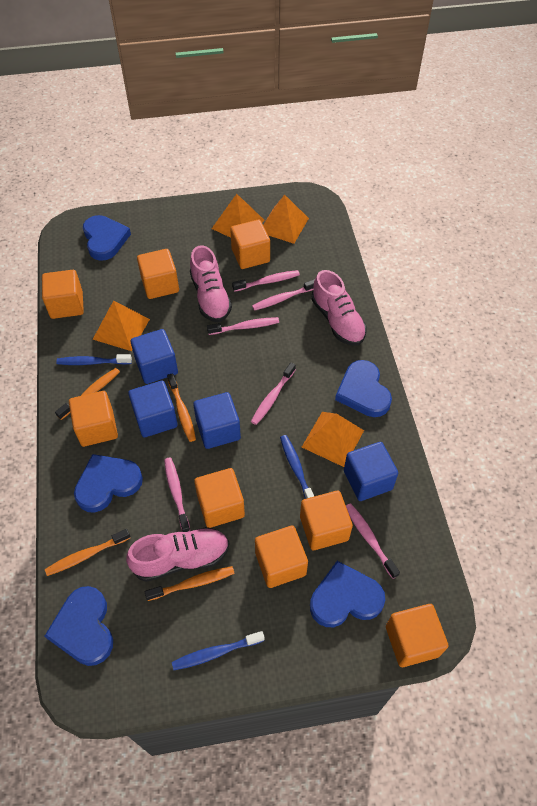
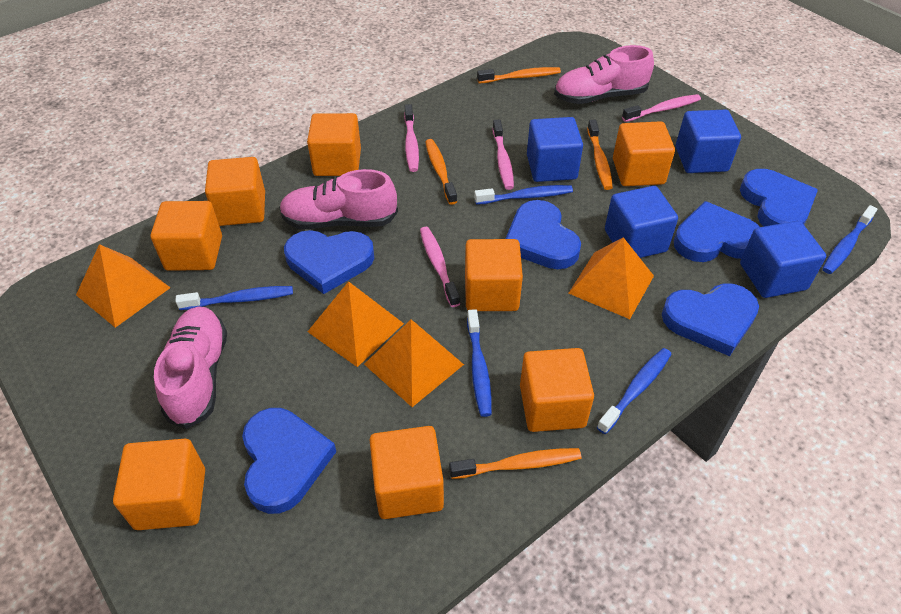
blue heart: [45,586,113,666] [74,454,143,513] [83,215,131,261] [310,561,385,627] [335,360,392,417] = 5 -> [242,408,336,514] [284,230,374,294] [505,200,581,269] [662,283,759,356] [674,201,760,262] [740,169,818,226] = 6
blue toothbrush: [56,354,132,365] [172,631,265,670] [280,435,314,499] = 3 -> [175,286,293,310] [467,309,492,417] [474,185,573,205] [597,348,671,434] [823,205,877,274] = 5
pink toothbrush: [164,457,190,532] [207,317,279,335] [232,270,300,292] [251,363,296,425] [252,279,315,311] [346,503,400,579] = 6 -> [404,104,419,172] [420,227,460,307] [492,119,514,190] [622,94,701,122] = 4

